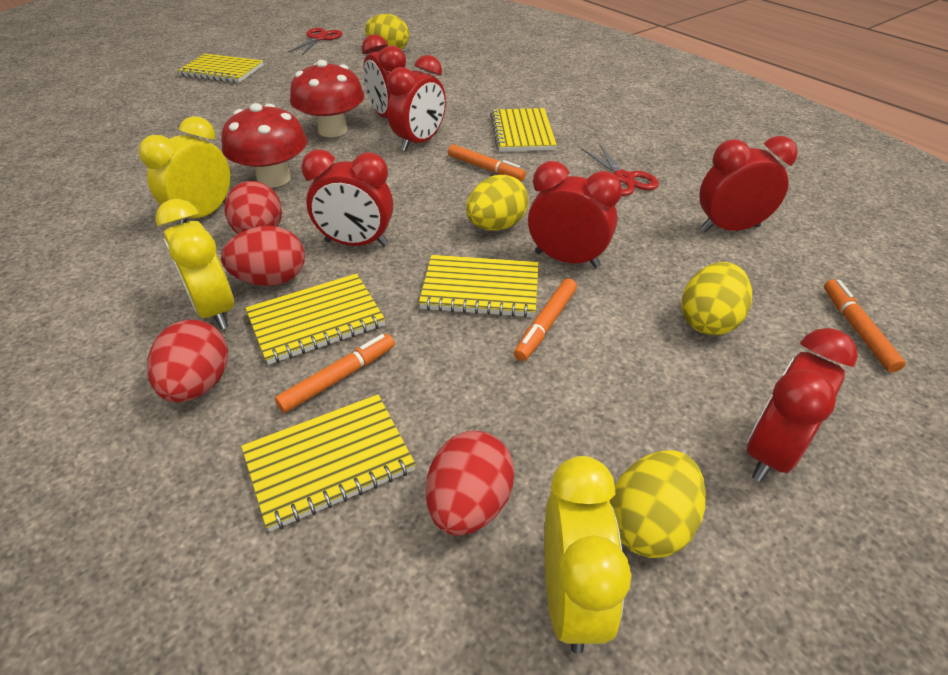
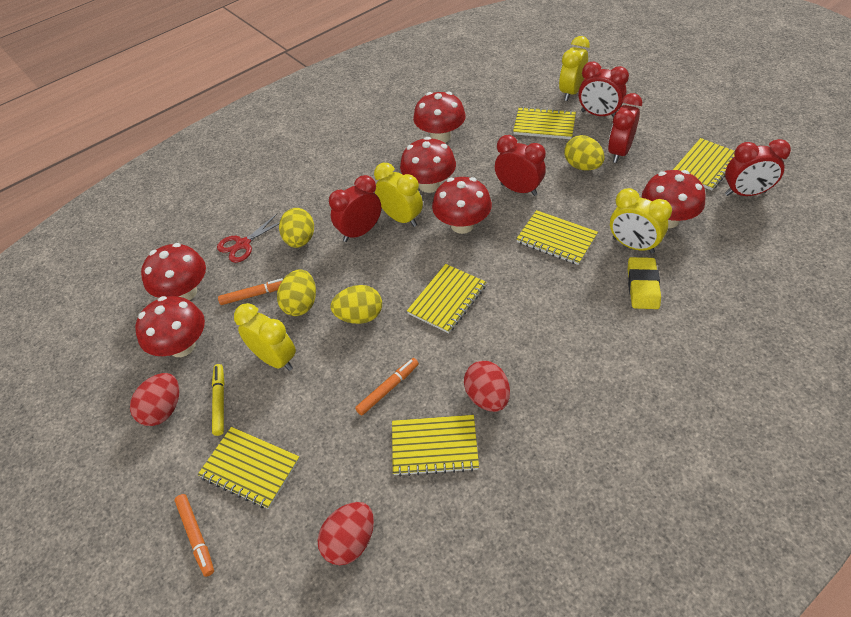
orange marker: [275,334,395,413] [448,144,526,181] [514,278,577,361] [824,279,906,373] = 4 -> [174,494,214,577] [218,278,283,305] [355,358,419,416] = 3
red clock: [301,149,393,246] [362,34,406,118] [387,55,446,151] [528,161,622,268] [699,136,798,232] [746,328,858,482] = 6 -> [329,175,381,242] [495,135,546,196] [578,62,629,117] [608,93,642,163] [725,139,791,196] = 5
red egg: [147,319,228,402] [221,226,305,286] [225,181,282,234] [426,431,515,536] = 4 -> [130,373,179,426] [318,502,374,565] [464,361,510,412] = 3
red mushroom: [221,103,307,188] [290,60,364,137] = 2 -> [135,296,205,357] [141,243,206,300] [400,137,456,193] [413,91,466,143] [432,177,492,234] [642,170,706,228] = 6
red scissors: [288,28,342,55] [581,144,659,196] = 2 -> [217,214,280,263] = 1
yellow clock: [138,116,230,225] [155,199,234,330] [544,456,631,654] = 3 -> [234,303,296,371] [374,163,423,227] [559,36,590,101] [610,188,672,254] = 4
yellow eraser: none = 0 -> [628,257,661,309] = 1
yellow marker: none = 0 -> [212,364,225,436] = 1
yellow notebook: [177,54,264,83] [241,394,416,532] [245,273,385,365] [419,255,539,318] [490,108,557,152] = 5 -> [198,427,300,509] [392,415,479,477] [407,264,487,334] [513,107,576,139] [516,210,598,265] [673,138,735,191] = 6

